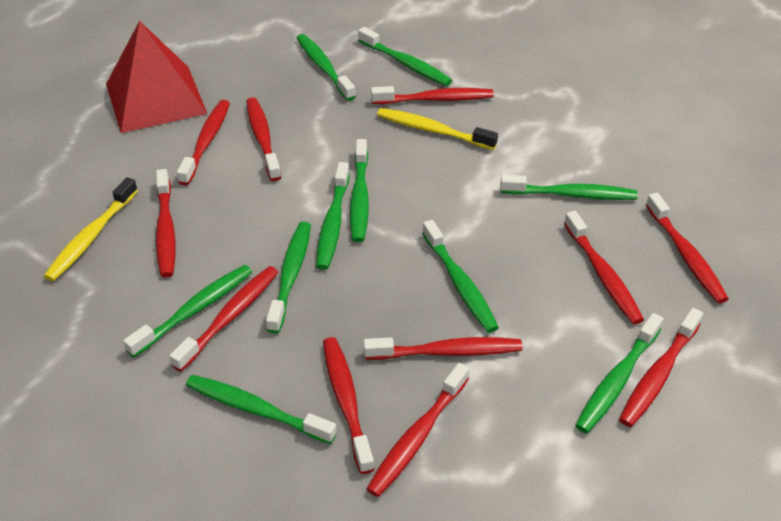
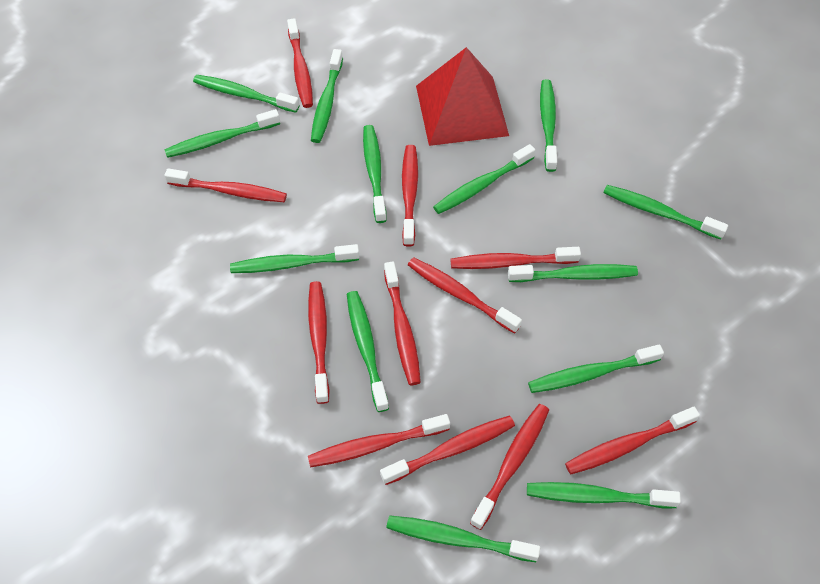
green toothbrush: [123,265,252,357] [186,375,337,444] [266,222,311,334] [297,34,356,101] [316,162,350,270] [350,139,369,242] [358,27,452,86] [422,220,499,333] [500,175,638,200] [575,313,663,433] = 10 -> [164,109,280,158] [193,75,299,113] [230,244,359,273] [311,49,343,143] [347,291,389,412] [363,125,387,223] [386,515,540,562] [433,144,535,214] [508,264,638,282] [527,482,681,508] [528,344,664,393] [540,79,557,172] [603,185,728,240] = 13
yellow toothbrush: [44,177,138,281] [377,108,498,150] = 2 -> none = 0

